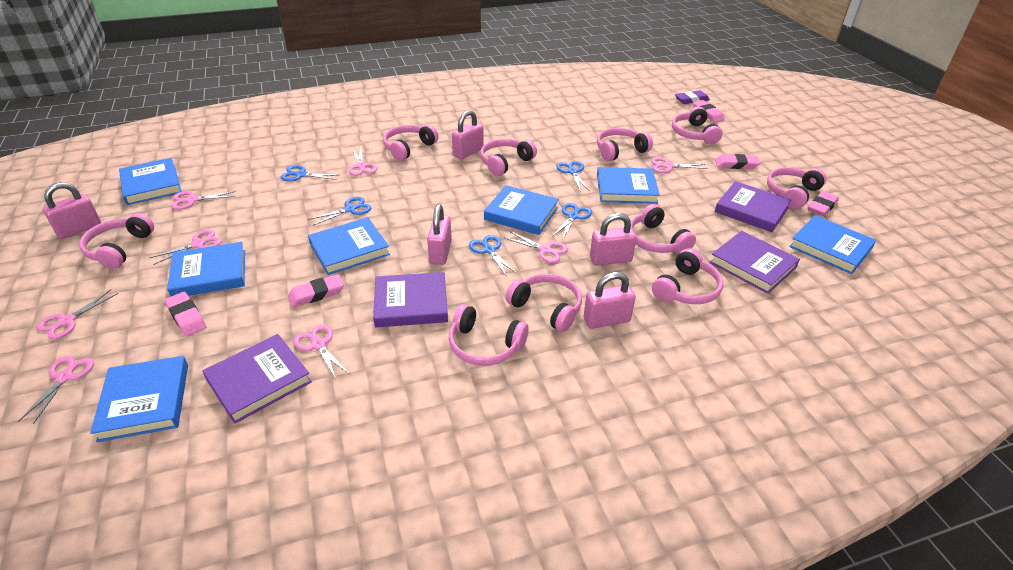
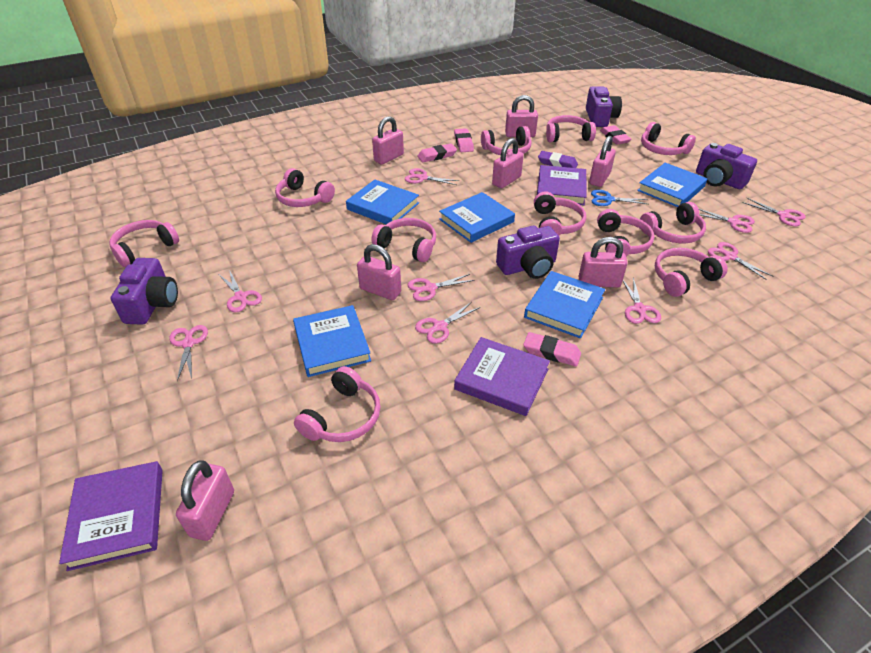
blue book: [90,356,188,442] [119,158,181,205] [167,242,245,297] [308,217,390,275] [484,185,559,235] [597,167,660,204] [789,215,876,274] = 7 -> [293,305,371,377] [346,179,419,224] [439,192,515,243] [524,271,605,338] [637,163,708,207] = 5
blue scissors: [281,165,337,182] [308,197,371,225] [469,235,517,277] [553,203,592,239] [556,161,590,191] = 5 -> [591,190,648,206] = 1
pink eraser: [165,292,206,336] [288,274,344,308] [693,100,725,123] [715,154,760,169] [808,191,839,216] = 5 -> [418,144,457,162] [454,128,474,152] [523,332,581,367] [600,125,631,145] = 4
pink headphones: [79,213,154,269] [383,125,439,161] [449,304,529,366] [480,139,537,176] [505,274,582,332] [597,128,653,161] [631,204,696,254] [652,248,723,304] [672,106,723,145] [767,167,827,209] = 10 -> [109,220,179,267] [275,168,335,207] [294,366,380,442] [372,218,436,262] [481,126,532,155] [534,191,586,236] [546,115,596,142] [597,209,654,257] [640,202,706,243] [641,122,696,155] [655,248,727,297] = 11
pink padlock: [43,182,101,239] [427,204,452,265] [452,110,484,160] [584,272,636,329] [590,213,637,265] = 5 -> [176,461,234,541] [357,244,401,300] [372,116,404,165] [492,138,524,188] [505,95,538,137] [579,237,628,287] [589,136,616,187] = 7
pink scissors: [18,356,94,424] [36,289,119,339] [150,230,222,265] [171,191,236,210] [293,324,349,379] [348,148,377,176] [505,231,568,263] [651,158,708,173] = 8 -> [169,325,208,381] [218,270,262,313] [405,168,459,185] [407,274,475,301] [415,302,480,343] [623,278,661,324] [699,209,755,233] [708,242,773,280] [742,198,806,226] = 9
purple book: [202,334,312,424] [373,272,448,327] [710,231,800,294] [715,181,791,232] = 4 -> [59,461,163,571] [454,337,550,416] [537,165,586,205] = 3
purple camera: none = 0 -> [111,258,178,325] [496,225,560,279] [586,86,622,127] [696,143,757,189] = 4

